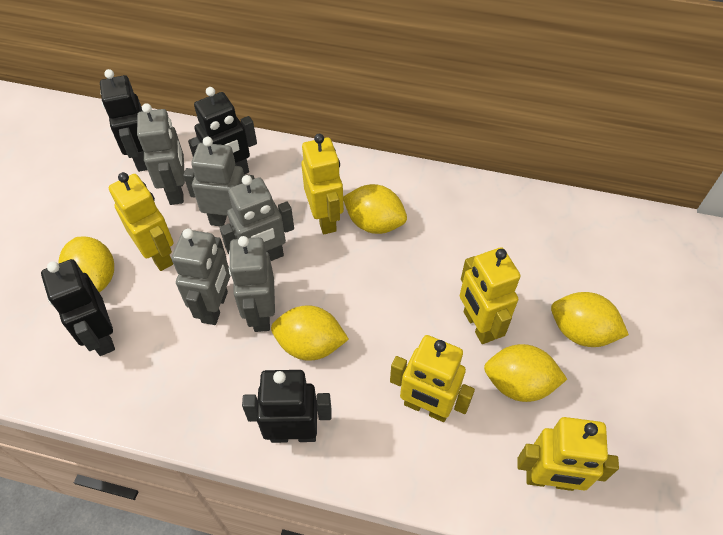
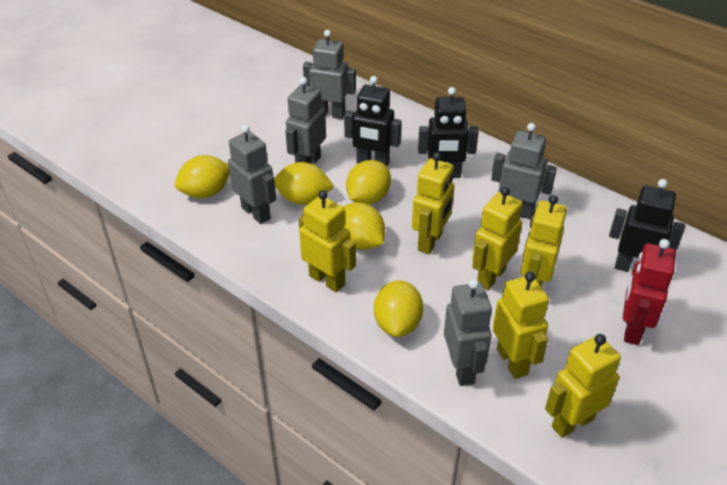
black robot: [41,259,115,356] [100,69,147,172] [188,87,257,174] [242,370,332,443] = 4 -> [344,76,402,166] [418,87,479,178] [609,179,685,272] = 3
red robot: none = 0 -> [623,239,676,345] = 1
yellow robot: [109,172,174,271] [301,134,344,234] [390,335,475,422] [459,247,521,344] [517,417,619,491] = 5 -> [299,190,356,292] [412,152,454,254] [472,187,522,290] [492,272,549,379] [521,195,567,287] [545,334,621,438] = 6

